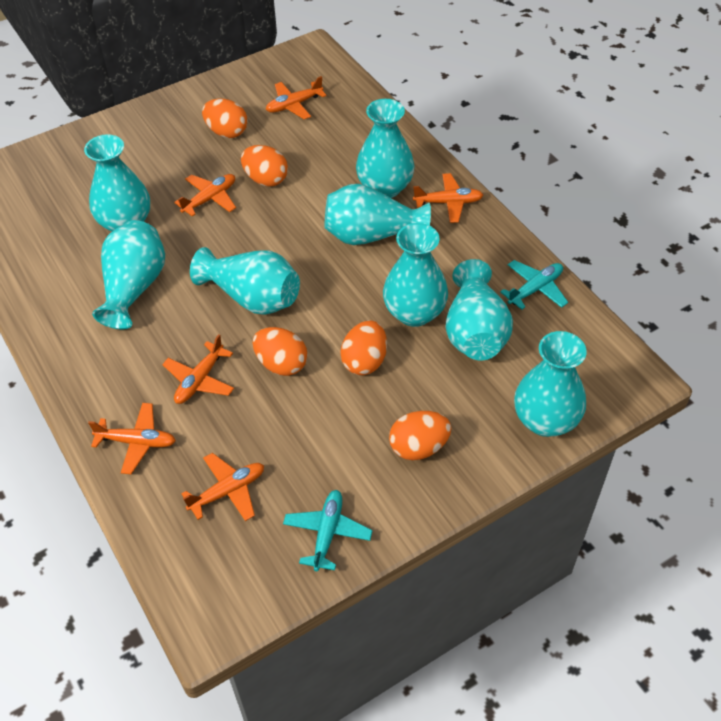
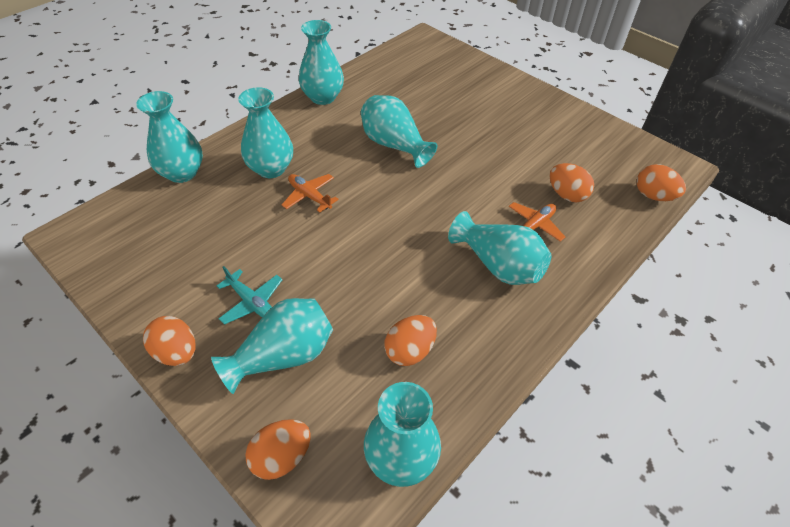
orange plane: [88,403,176,474] [162,334,234,404] [174,174,236,217] [181,453,264,521] [266,76,326,119] [413,173,483,223] = 6 -> [282,174,339,213] [509,202,565,242] = 2
turquoise plane: [283,490,373,571] [500,260,568,310] = 2 -> [217,266,282,325] = 1
turquoise vase: [84,134,150,231] [92,220,165,329] [190,247,300,315] [325,184,431,245] [356,99,415,198] [383,223,448,327] [446,259,513,360] [514,331,587,437] = 8 -> [136,91,203,183] [211,298,333,394] [238,87,293,178] [299,20,344,105] [361,95,437,168] [364,382,441,487] [448,211,551,285] = 7

